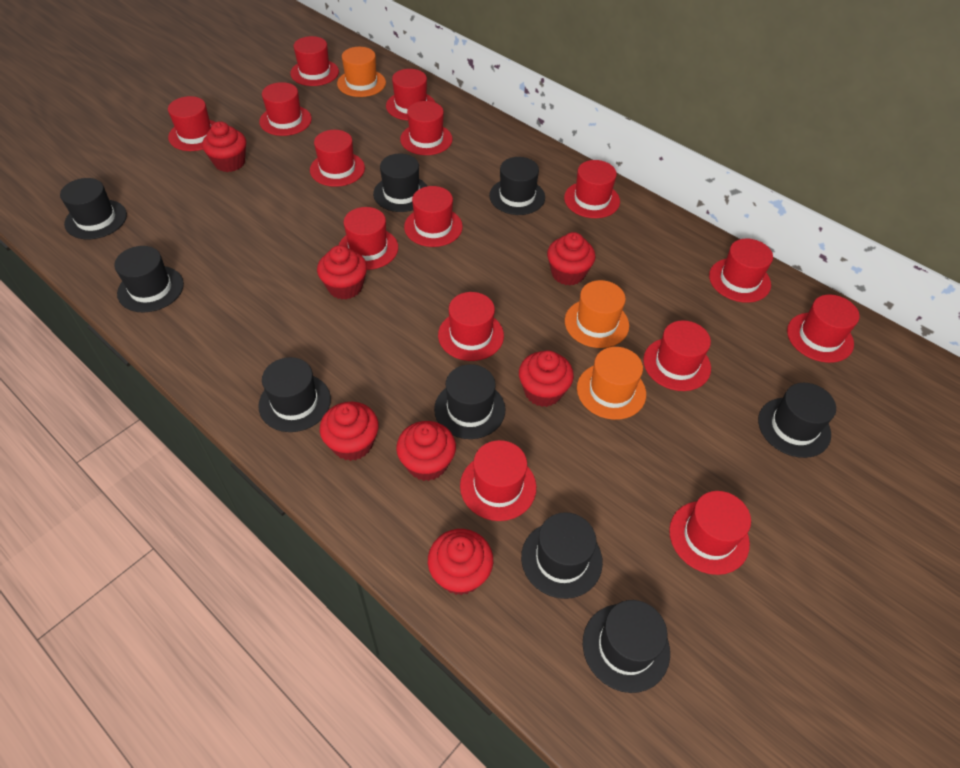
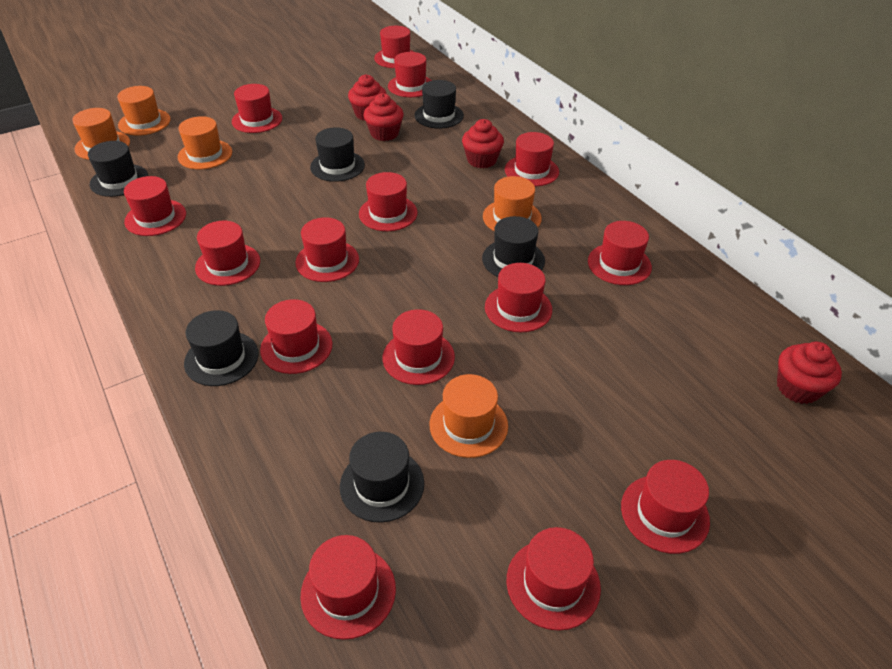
black hat: [60,178,127,239] [114,246,184,312] [258,357,331,432] [373,154,427,212] [434,364,505,439] [489,157,545,215] [521,512,603,599] [583,600,670,693] [758,383,836,458] = 9 -> [88,141,148,197] [184,310,259,386] [310,127,365,182] [340,432,424,523] [414,80,464,129] [482,216,545,277] = 6
orange hat: [337,47,386,97] [565,280,629,348] [577,347,646,420] = 3 -> [72,108,130,160] [117,86,171,136] [177,116,232,170] [430,374,508,458] [483,176,542,231] = 5
red cupcake: [202,121,246,172] [317,245,367,299] [320,402,379,461] [396,421,456,481] [428,529,493,595] [519,350,574,407] [547,232,595,286] = 7 -> [348,74,387,120] [364,93,404,141] [462,119,504,168] [777,342,842,404] = 4

